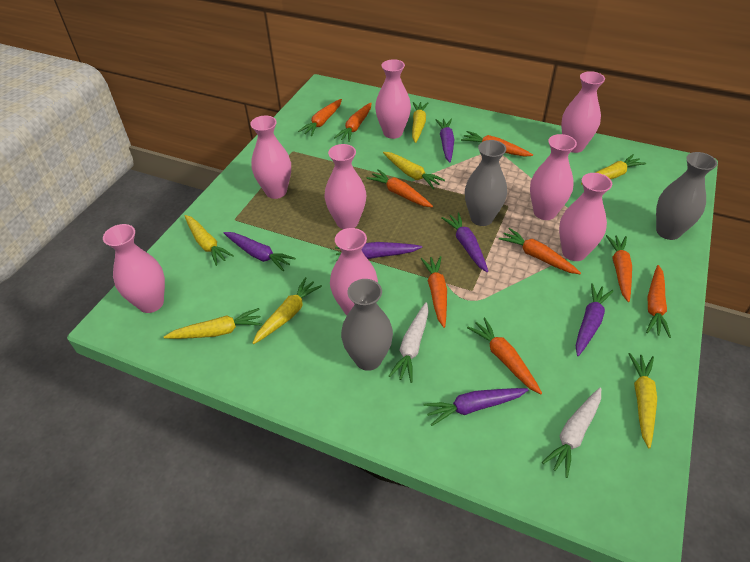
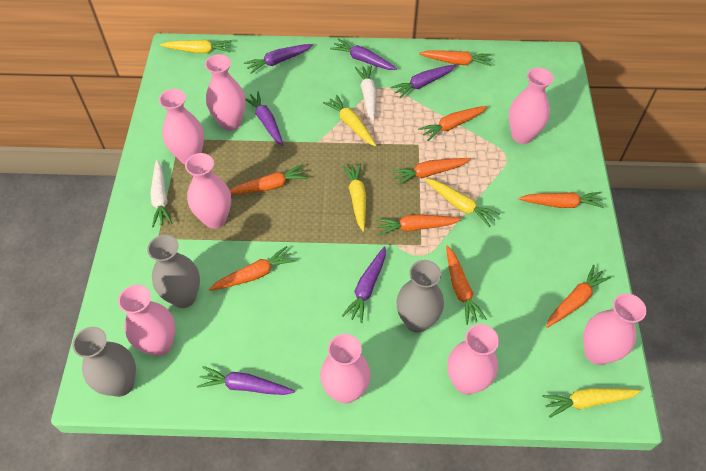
yellow carrot: [164,308,262,339] [185,215,234,266] [253,277,322,344] [383,152,445,189] [412,102,428,143] [581,154,646,184] [629,353,657,448] = 7 -> [160,40,232,53] [323,95,376,146] [342,163,366,232] [425,178,500,227] [542,388,641,418] = 5

